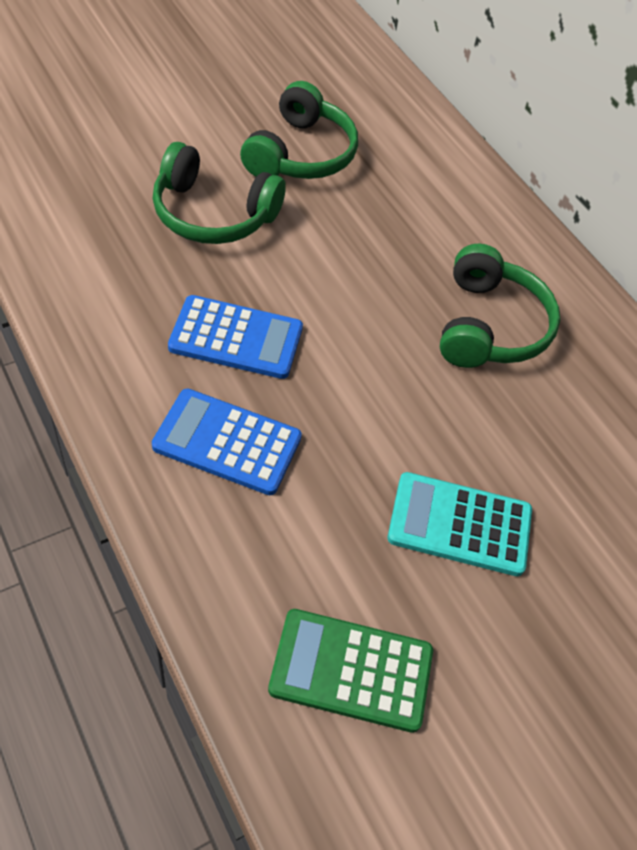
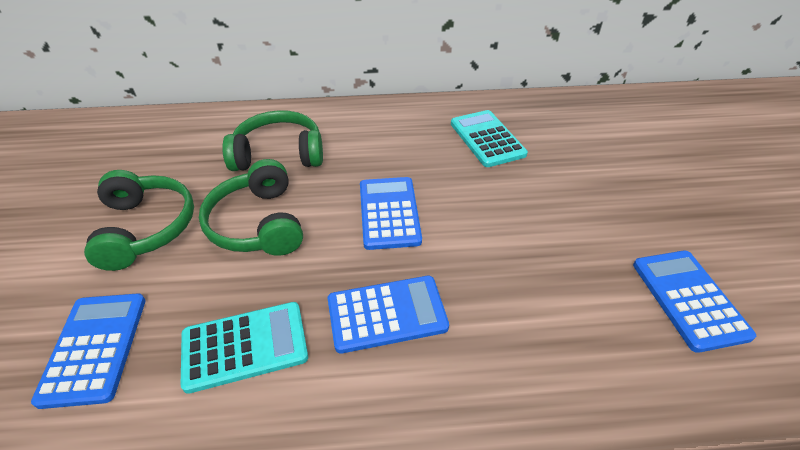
blue calculator: [152,389,302,495] [168,295,303,379] = 2 -> [31,293,146,409] [328,276,449,354] [360,177,422,250] [633,250,756,353] = 4
green calculator: [268,609,433,733] = 1 -> none = 0
turquoise calculator: [387,472,532,576] = 1 -> [181,302,308,394] [451,110,528,167] = 2

